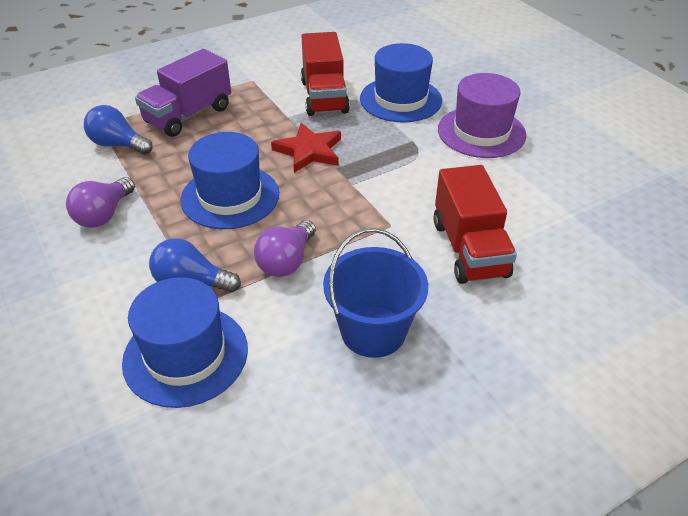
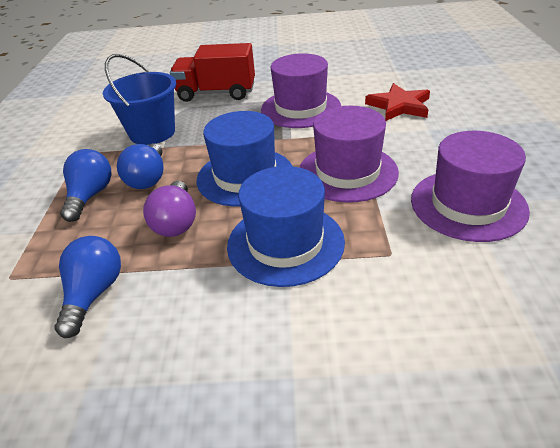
blue hat: [122,277,248,408] [180,132,279,229] [360,43,442,123] = 3 -> [197,111,292,207] [227,166,345,287] = 2
blue light bulb: [84,105,153,154] [149,238,241,293] = 2 -> [54,236,121,338] [60,149,112,222] [117,143,163,189] = 3
purple hat: [438,73,526,158] = 1 -> [261,53,341,128] [299,106,399,203] [411,131,530,242] = 3
purple light bulb: [66,177,135,228] [254,220,316,277] = 2 -> [143,181,196,237] = 1
purple truck: [135,49,231,137] = 1 -> none = 0
red truck: [301,32,350,116] [434,165,517,284] = 2 -> [170,43,255,102] = 1

